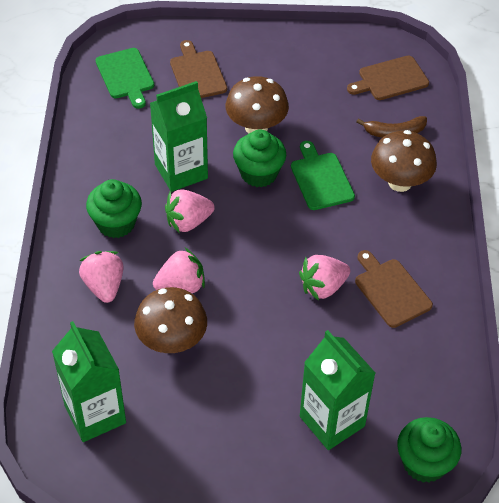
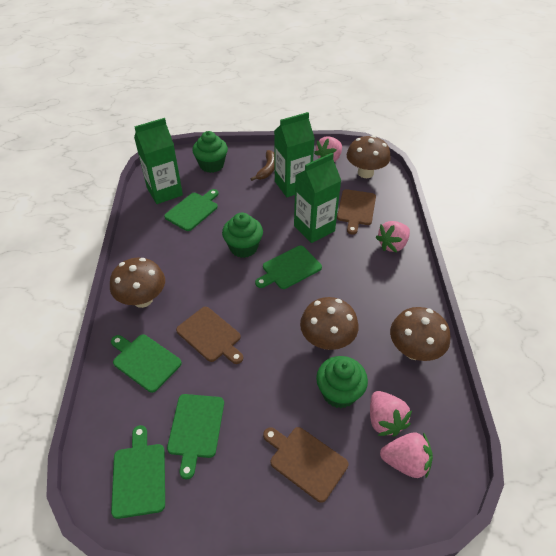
brown mushroom: [134,287,207,353] [226,76,289,134] [371,130,437,192] = 3 -> [110,258,165,308] [300,297,359,350] [346,135,391,178] [390,307,450,361] = 4
green cutting board: [96,48,154,109] [291,141,355,210] = 2 -> [111,334,182,393] [111,425,165,519] [164,189,219,231] [167,394,224,479] [255,246,322,289] = 5

